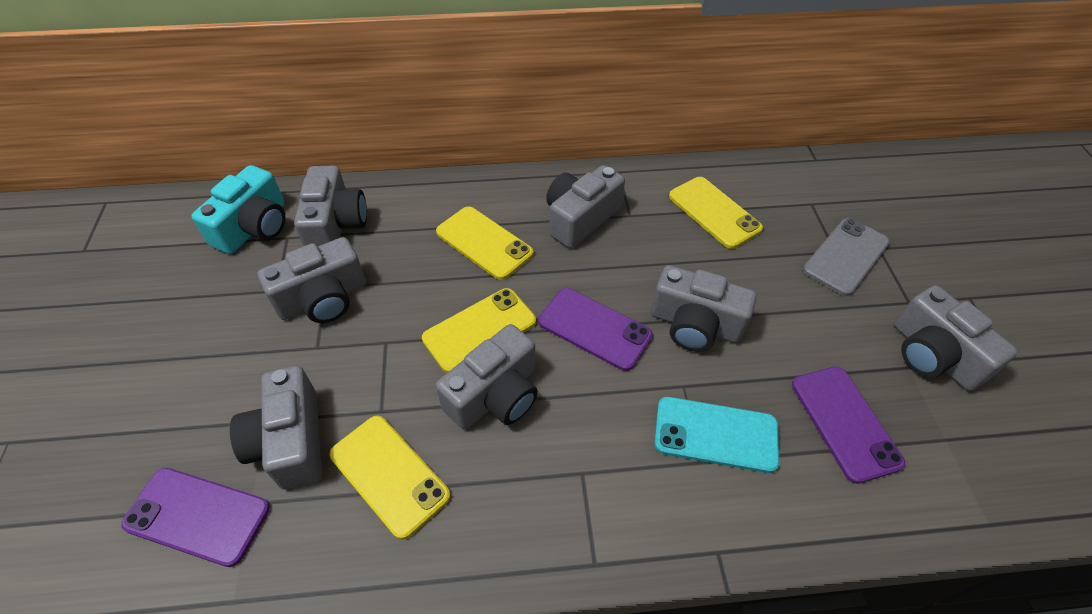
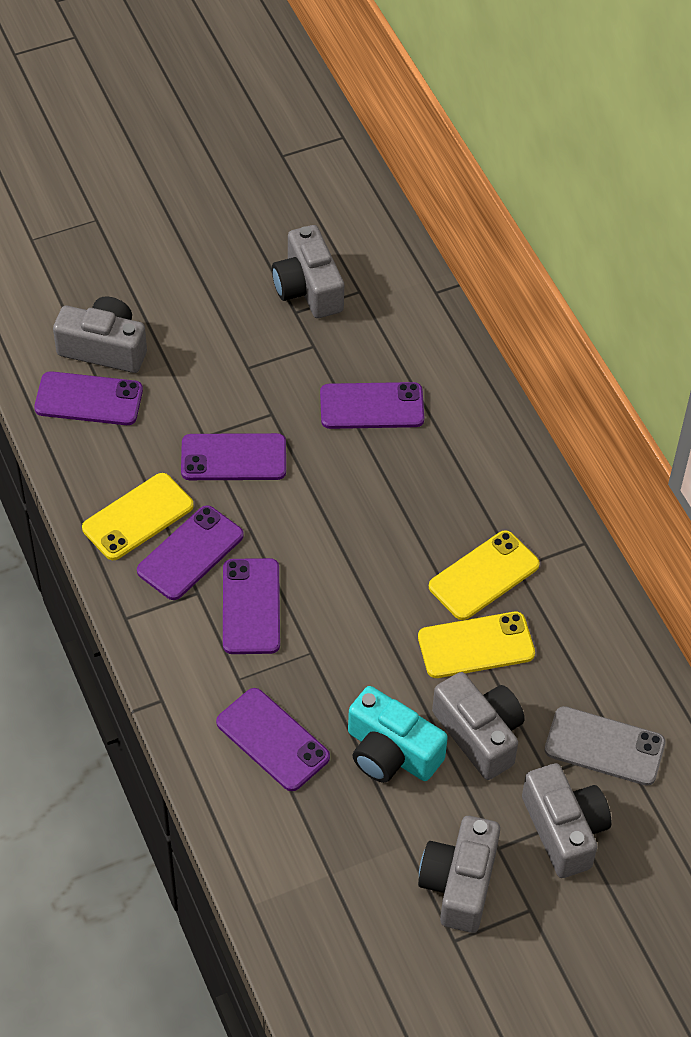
grey camera: [230,366,322,490] [258,237,366,323] [294,166,367,246] [436,324,538,430] [546,165,625,248] [651,265,757,352] [894,285,1018,391] = 7 -> [53,296,147,373] [272,225,344,318] [418,816,500,933] [432,672,525,780] [522,763,612,878] = 5
purple phone: [121,468,270,567] [539,288,653,371] [792,366,905,484] = 3 -> [34,371,143,425] [137,505,244,600] [181,433,286,480] [216,688,330,791] [223,558,280,654] [320,382,424,429] = 6
turquoise phone: [654,397,779,473] = 1 -> none = 0
yellow phone: [329,416,450,540] [422,288,536,373] [436,206,534,280] [669,177,763,249] = 4 -> [82,473,194,560] [418,612,535,678] [429,530,540,620] = 3

